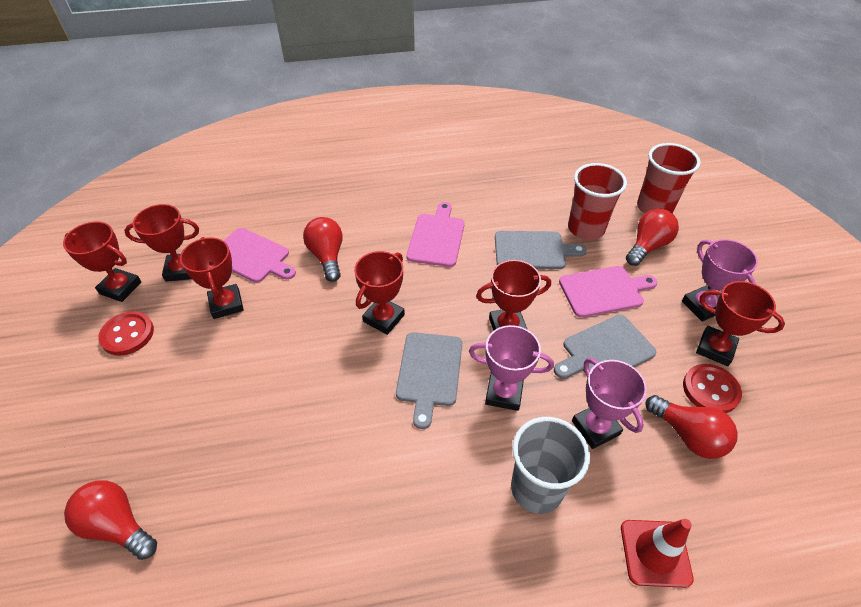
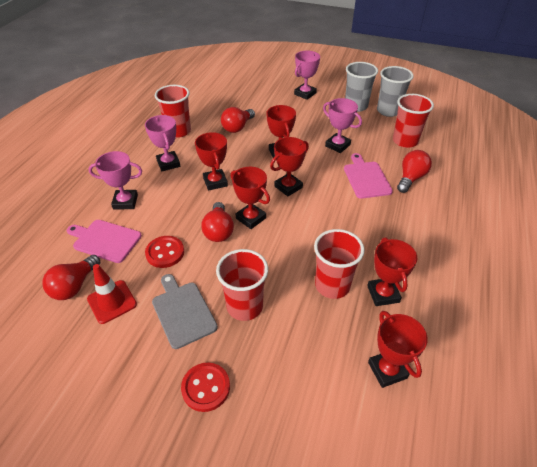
grey cup: [511,417,590,514] = 1 -> [345,62,378,112] [377,66,414,117] = 2
grey cutting board: [396,332,462,429] [495,231,587,269] [554,315,656,379] = 3 -> [152,274,218,349] = 1
pink cutting board: [224,228,296,283] [406,202,465,267] [559,266,657,318] = 3 -> [67,220,142,263] [344,153,393,199] = 2
pink trophy: [469,325,554,411] [572,358,647,449] [682,239,758,322] = 3 -> [88,151,142,210] [145,115,180,171] [294,51,320,100] [323,98,362,153] = 4
red cup: [568,163,627,240] [637,143,701,214] = 2 -> [155,85,191,138] [216,249,268,321] [314,229,365,299] [393,94,434,148] = 4

